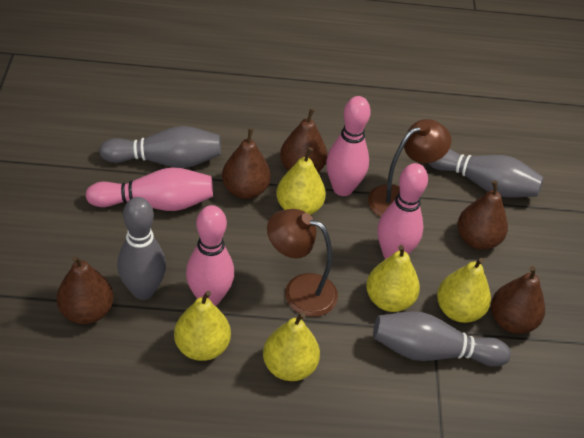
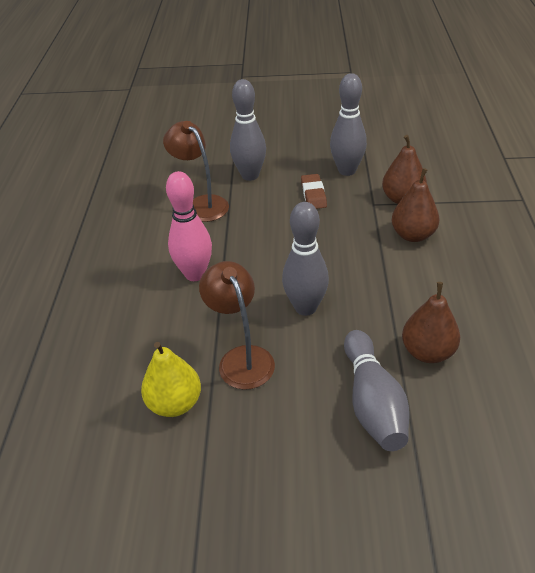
brown eraser: none = 0 -> [301,174,327,209] = 1
brown pear: [56,255,114,324] [222,128,271,199] [280,108,328,172] [457,180,508,250] [491,266,545,334] = 5 -> [382,135,427,204] [392,168,440,242] [402,282,460,363] = 3
pink bowling pin: [86,167,213,211] [186,205,234,306] [326,96,371,196] [378,163,428,259] = 4 -> [166,171,212,281] = 1
yellow pear: [174,291,231,361] [263,312,320,381] [276,147,326,215] [366,245,420,312] [437,258,491,323] = 5 -> [141,342,201,417] = 1

